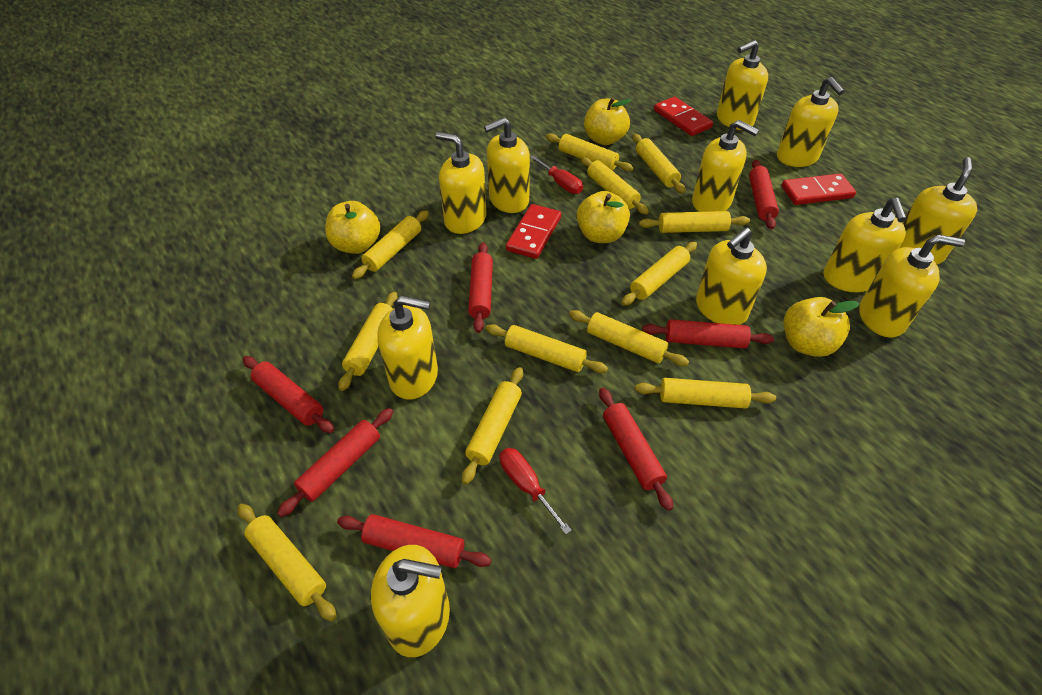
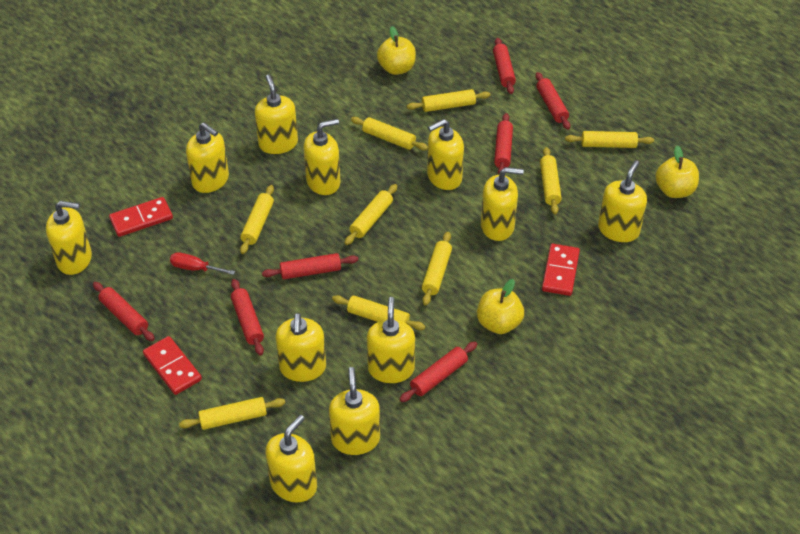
red screwdriver: [500,448,572,534] [530,155,583,194] = 2 -> [170,252,235,275] = 1
yellow apple: [325,201,380,254] [577,191,630,243] [584,97,631,145] [783,297,860,357] = 4 -> [377,26,416,75] [477,279,524,334] [655,145,699,198] = 3
yellow rolling pin: [238,504,337,621] [338,292,398,391] [352,210,429,279] [462,367,523,484] [486,324,608,373] [546,133,633,172] [569,310,689,366] [581,156,649,215] [622,242,697,306] [633,134,685,194] [635,378,776,409] [639,211,750,233] = 12 -> [179,397,285,430] [240,185,274,254] [332,295,426,330] [345,184,397,245] [351,117,428,151] [407,89,491,112] [422,232,452,306] [540,147,562,215] [565,131,654,148] = 9

